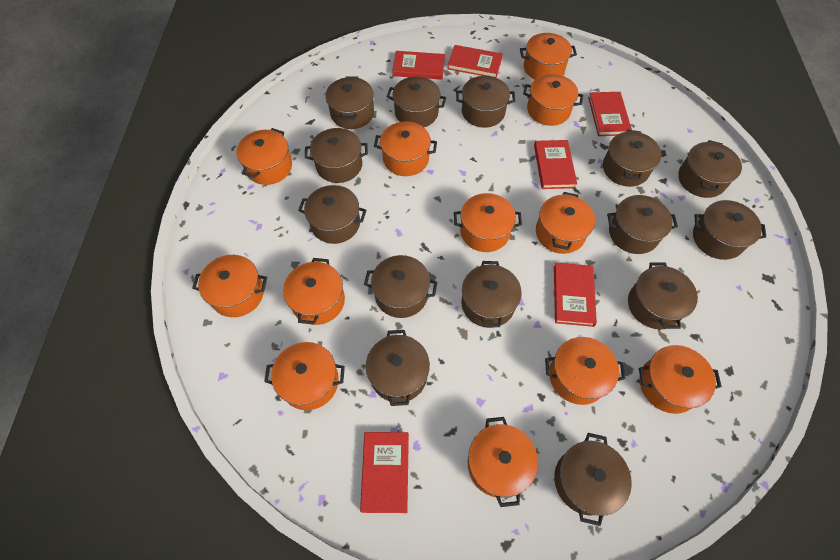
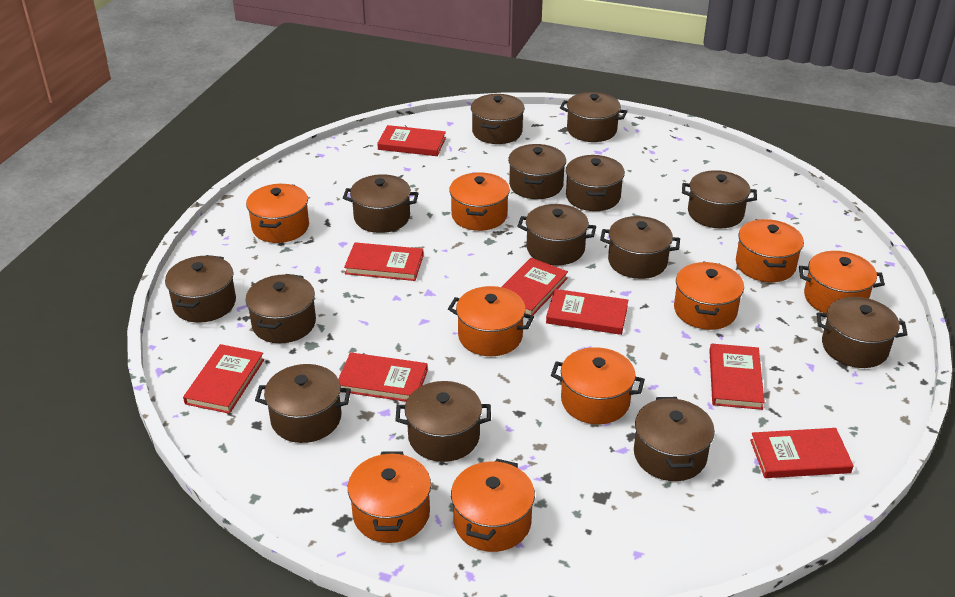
orange pot: [192,255,267,317] [236,128,292,185] [264,342,345,410] [283,258,345,325] [374,122,437,176] [454,193,522,252] [468,417,538,507] [520,33,577,79] [523,74,583,126] [536,192,595,254] [545,337,626,405] [639,345,722,414] = 12 -> [246,184,309,243] [348,451,431,543] [448,286,534,356] [449,172,510,231] [451,459,535,552] [551,347,645,424] [674,262,744,330] [736,219,804,282] [799,251,885,313] = 9
red book: [360,432,409,513] [392,51,445,80] [448,45,503,78] [534,140,577,189] [554,263,597,327] [588,92,632,136] = 6 -> [183,344,264,414] [338,352,428,402] [344,242,424,281] [377,125,446,156] [502,258,568,315] [546,289,628,335] [709,344,765,410] [750,428,854,478] = 8

